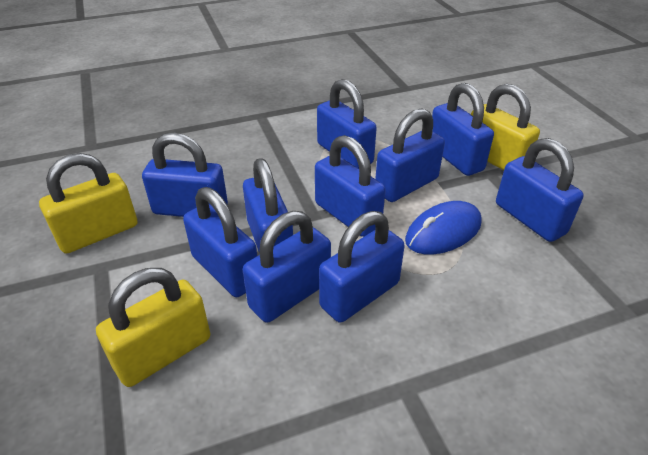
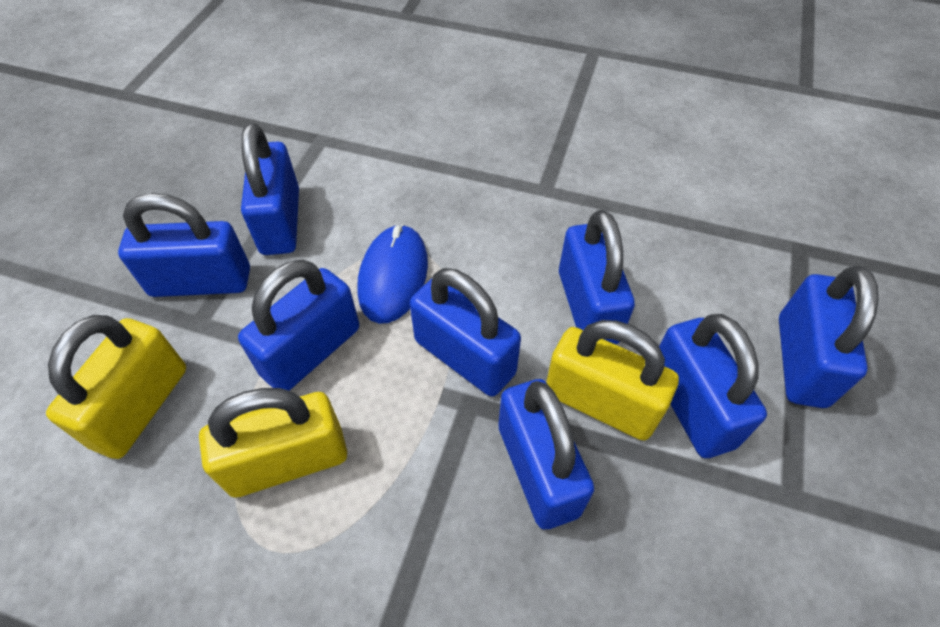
blue padlock: [142,132,228,217] [183,187,257,297] [243,158,293,253] [243,211,331,323] [315,135,386,237] [317,79,377,168] [319,211,405,323] [375,108,445,202] [432,83,494,176] [496,138,584,242] = 10 -> [118,193,250,297] [238,259,359,391] [241,123,299,255] [410,268,521,397] [498,379,594,529] [559,210,635,345] [659,314,767,458] [779,266,879,408] = 8

